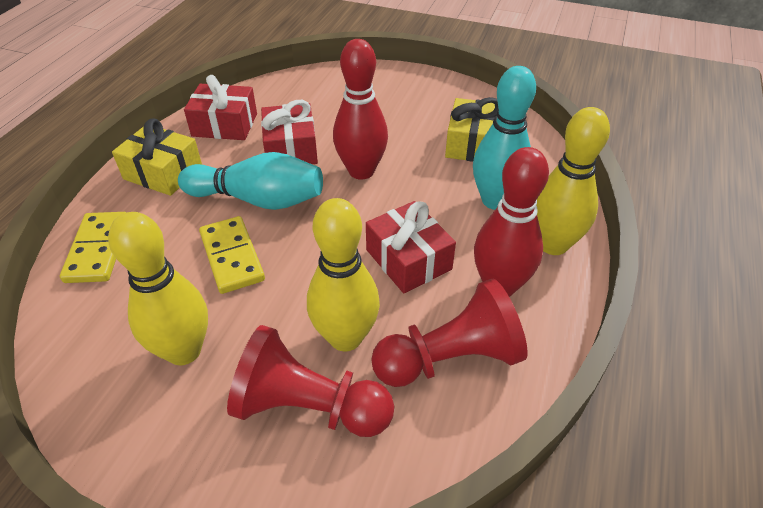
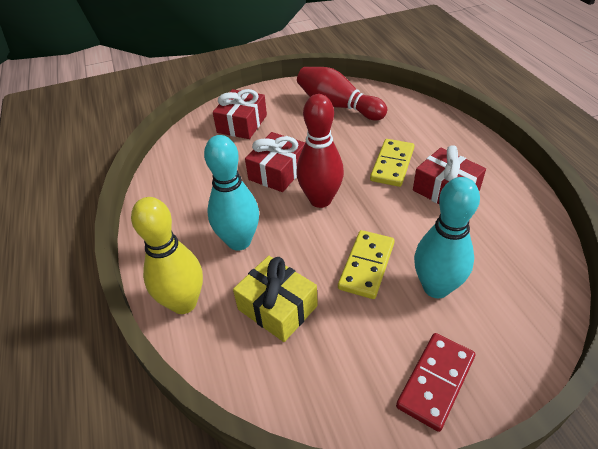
red domino: none = 0 -> [396,333,475,432] = 1
red pawn: [227,325,394,437] [371,279,528,387] = 2 -> none = 0
yellow bowling pin: [108,212,208,365] [307,198,380,352] [536,107,610,255] = 3 -> [131,197,203,314] = 1
yellow gift: [112,118,202,196] [445,97,499,162] = 2 -> [233,256,318,342] = 1

